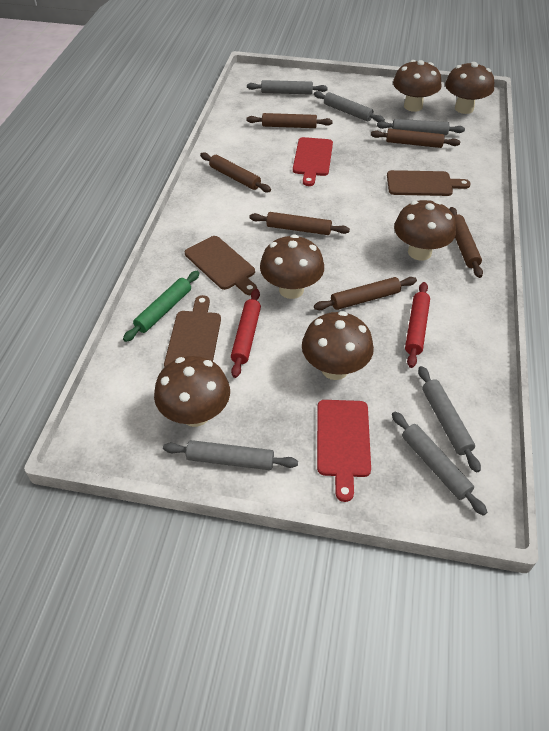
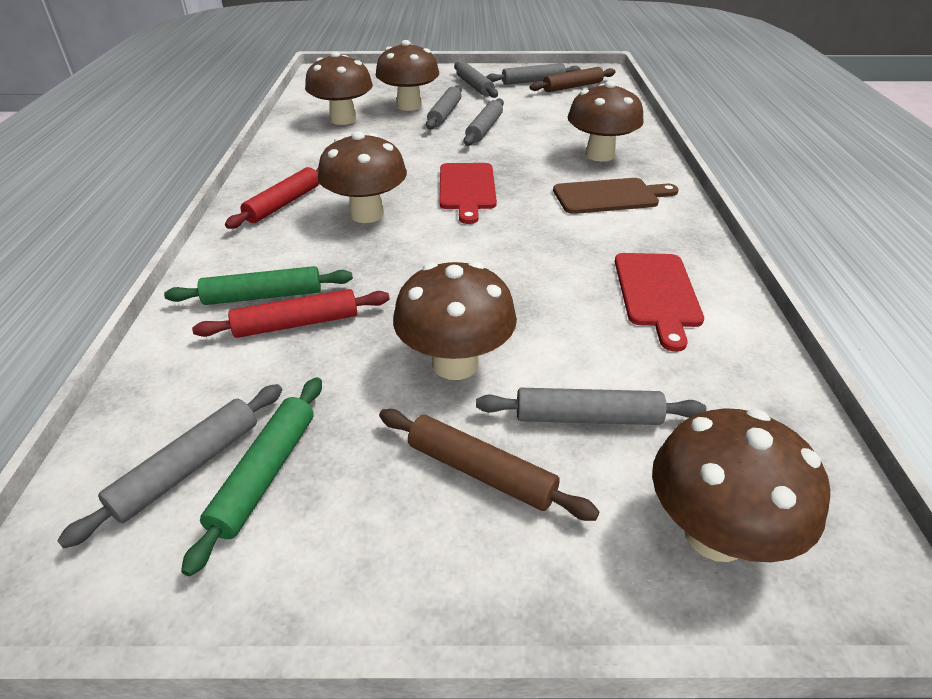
brown cutting board: [164,295,221,368] [185,236,257,295] [387,170,471,196] = 3 -> [553,178,679,214] = 1
brown rolling pin: [200,152,271,192] [247,113,333,128] [249,212,350,235] [314,277,417,310] [371,129,460,148] [449,207,483,278] = 6 -> [379,409,599,521] [529,67,616,92] = 2
green rolling pin: [123,271,200,342] = 1 -> [164,266,353,305] [181,377,322,576] = 2

